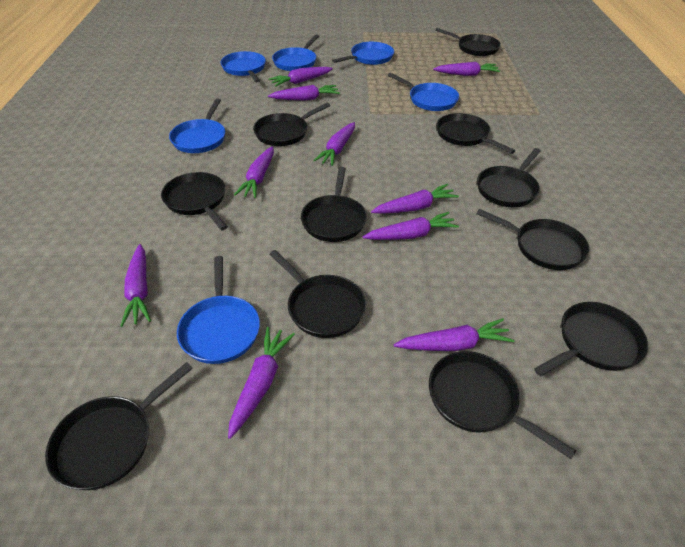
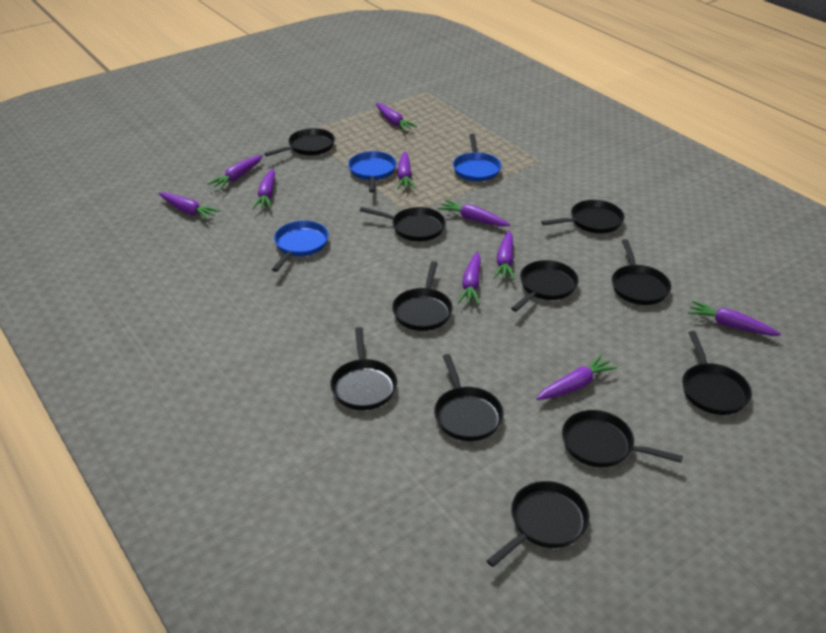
blue pan: [169,98,225,153] [177,256,260,364] [220,51,266,82] [272,34,319,71] [332,42,394,65] [388,73,459,111] = 6 -> [272,221,329,272] [348,151,397,193] [453,134,501,182] = 3

